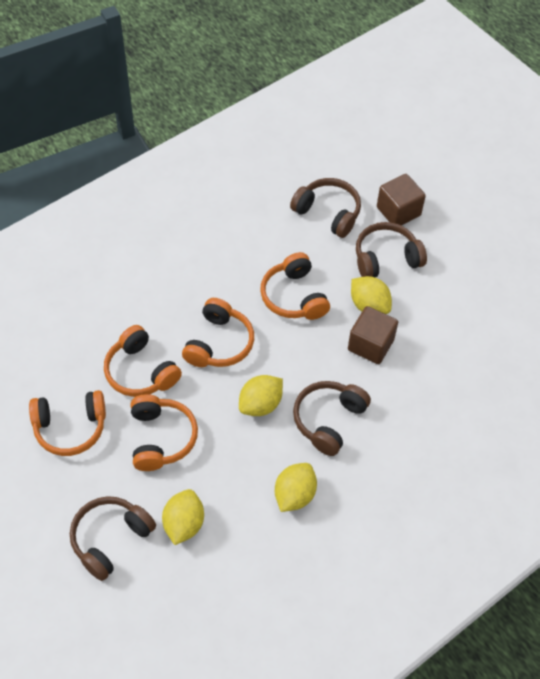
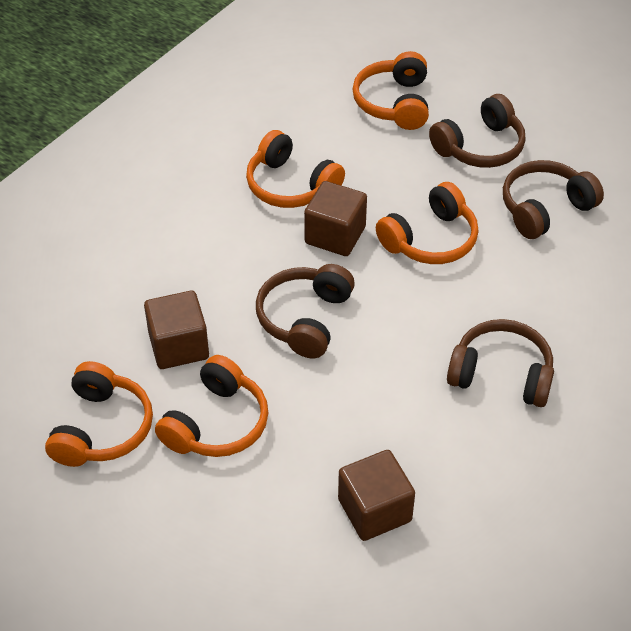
brown cube: [348,306,398,364] [377,174,426,226] = 2 -> [144,291,209,369] [304,181,367,256] [338,450,415,541] = 3
yellow lemon: [162,489,204,545] [239,375,283,416] [275,463,317,512] [351,276,392,314] = 4 -> none = 0

